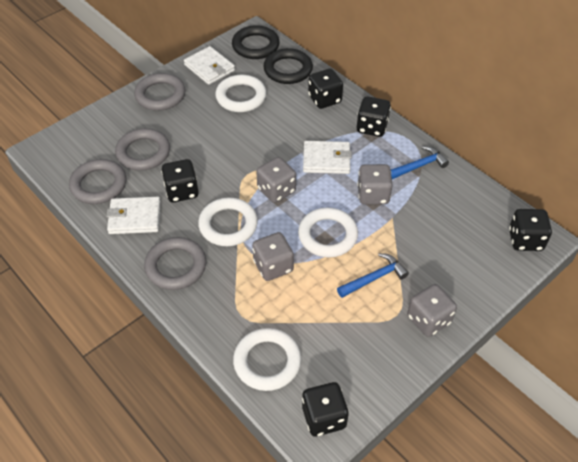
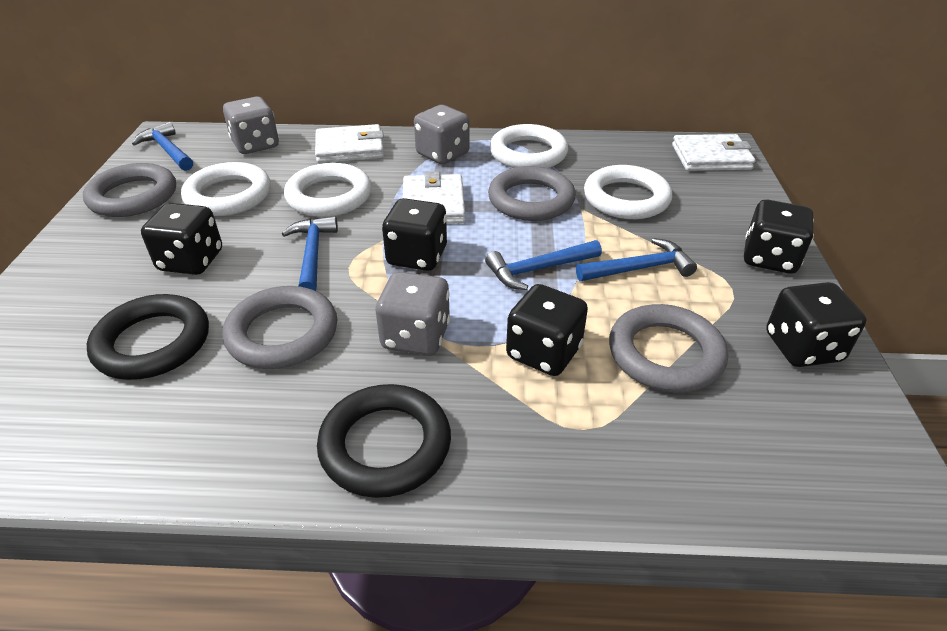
blue hammer: [337,253,409,298] [391,146,449,179] = 2 -> [132,122,193,171] [282,216,338,291] [485,240,602,290] [576,238,697,281] = 4
grey dice: [252,232,294,281] [256,157,296,203] [357,164,393,204] [407,284,457,337] = 4 -> [223,96,279,154] [375,272,450,356] [414,105,470,164] = 3

